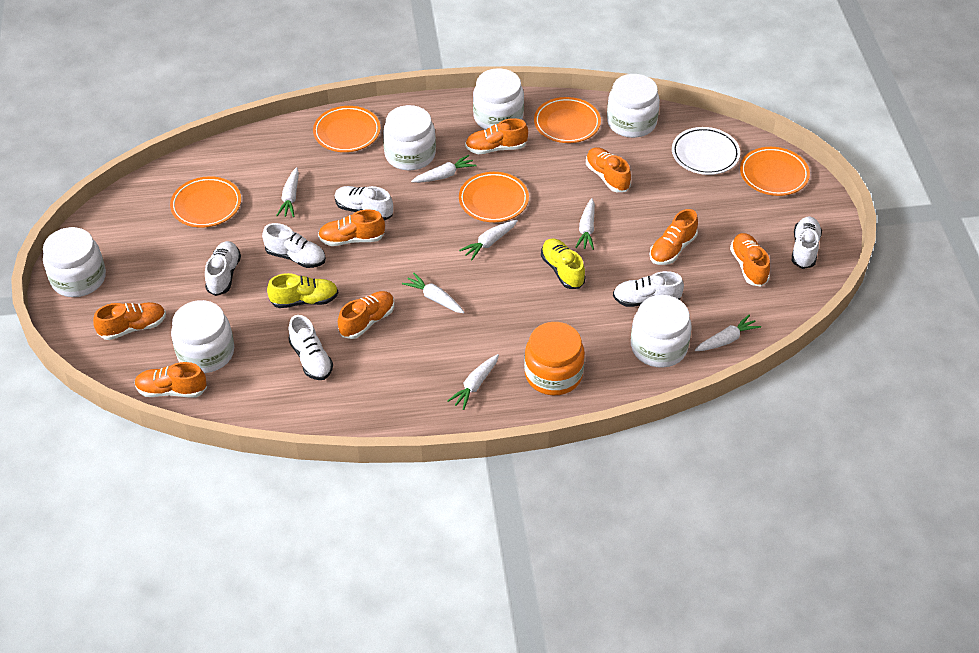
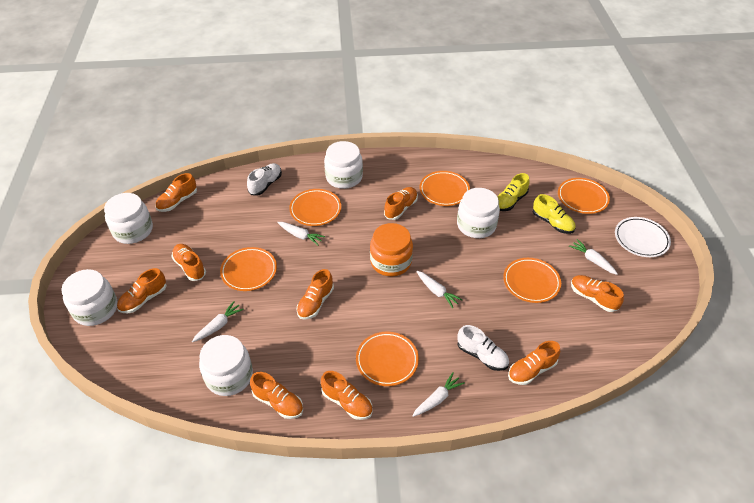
orange plate: [170,176,241,228] [313,106,381,152] [459,172,529,222] [534,97,601,143] [740,147,810,196] = 5 -> [220,247,277,291] [289,189,341,226] [356,332,419,386] [420,171,470,206] [503,258,561,303] [558,178,610,214] = 6
orange shoe: [93,302,166,340] [135,362,207,397] [318,210,385,246] [338,291,394,339] [465,118,528,154] [586,147,631,192] [649,209,698,265] [730,233,770,287] = 8 -> [117,268,167,313] [155,173,197,212] [171,244,206,281] [250,372,303,419] [296,269,334,320] [321,371,373,420] [384,187,418,220] [508,341,560,385] [571,275,624,312] = 9
white carrot: [276,167,299,217] [402,273,464,313] [411,155,477,183] [447,354,499,410] [459,220,518,260] [575,198,595,250] [695,314,761,351] = 7 -> [192,301,244,342] [277,222,325,245] [412,373,465,417] [416,271,463,308] [569,239,618,275] = 5
white jar: [43,227,106,297] [171,300,234,373] [383,105,436,170] [473,68,524,130] [607,74,660,138] [631,295,692,368] = 6 -> [61,269,118,326] [104,193,153,244] [199,335,253,396] [324,141,363,189] [457,188,500,238] = 5
white shoe: [205,241,241,296] [262,223,326,268] [288,315,333,380] [334,186,393,221] [613,271,684,307] [792,217,822,269] = 6 -> [247,163,282,196] [457,325,509,371] = 2

